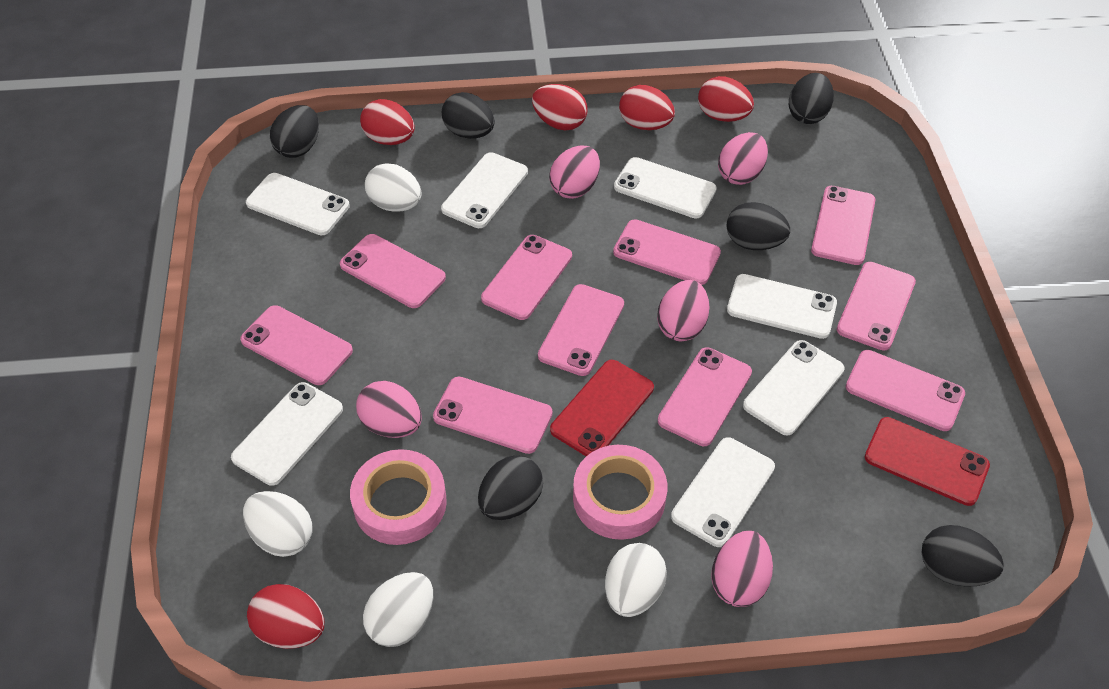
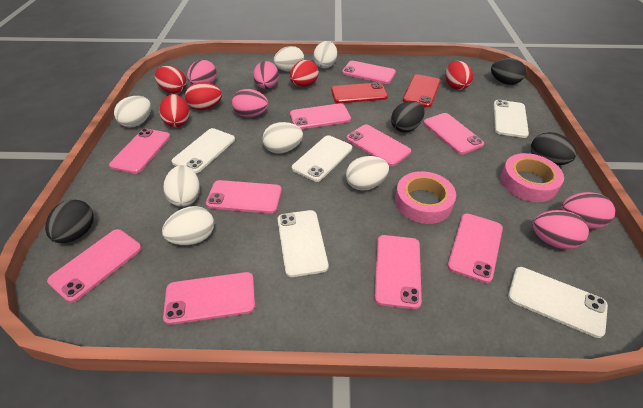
black egg: [270,105,319,158] [442,92,495,139] [478,455,543,520] [726,202,790,250] [789,73,834,124] [921,525,1004,587] = 6 -> [45,199,94,243] [391,101,425,132] [491,58,526,85] [531,132,577,165] = 4
white egg: [243,491,312,557] [363,572,433,647] [365,163,422,212] [605,543,667,617] = 4 -> [114,96,151,128] [162,206,214,245] [163,165,200,207] [263,122,303,154] [274,46,304,72] [313,41,337,69] [346,156,389,191] = 7
white phone: [231,382,343,486] [246,173,350,235] [441,152,528,228] [614,157,717,219] [671,437,775,547] [727,274,837,339] [743,340,845,435] = 7 -> [172,128,235,173] [278,210,328,277] [292,135,352,182] [493,100,529,138] [508,267,608,338] = 5

